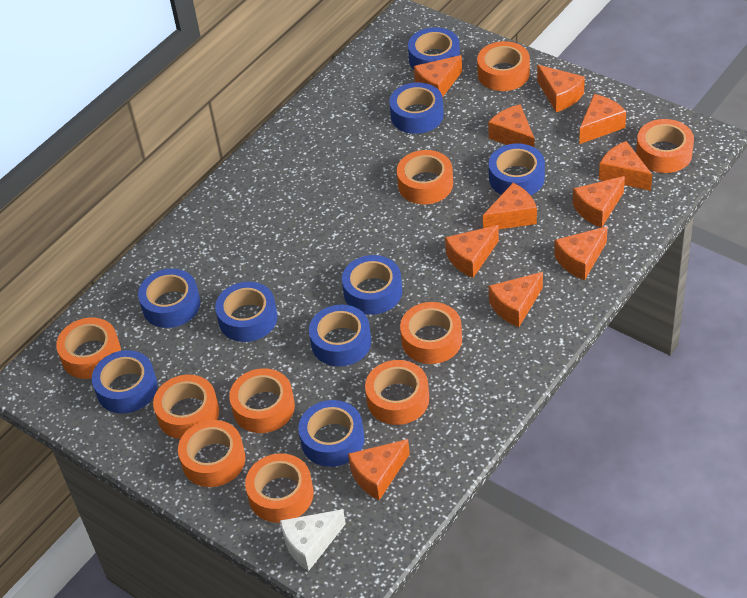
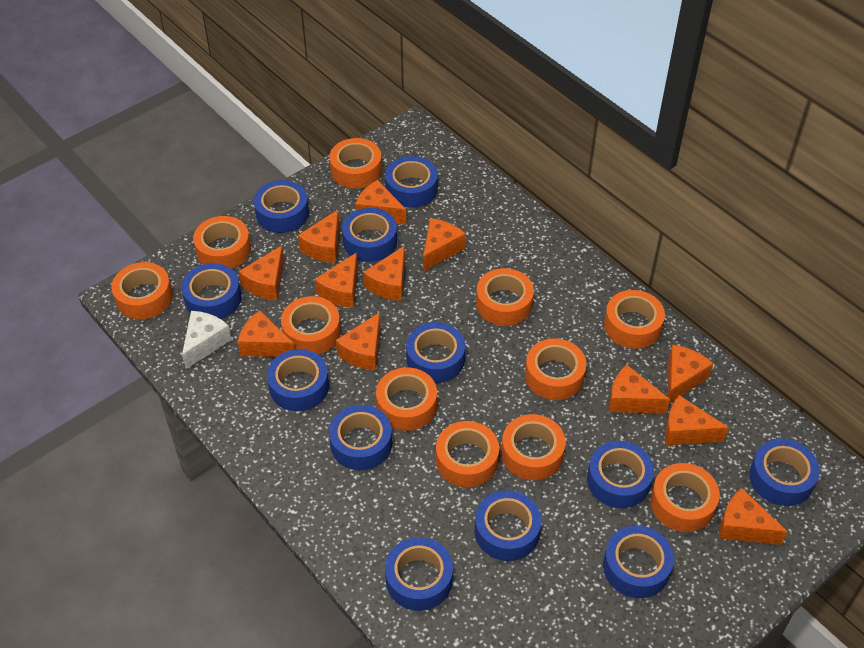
blue tape: [92,350,157,413] [138,269,200,328] [215,282,278,342] [298,400,365,467] [309,305,371,367] [342,255,402,315] [389,82,444,134] [408,27,460,70] [489,143,545,195] = 9 -> [181,263,241,319] [254,180,309,233] [267,349,329,411] [329,405,392,470] [342,208,397,262] [385,156,438,208] [385,537,453,611] [406,322,465,383] [474,490,541,561] [587,441,654,508] [603,525,674,598] [749,438,820,506] = 12
orange cheese: [348,439,410,500] [414,55,462,97] [445,225,499,278] [483,183,537,229] [488,104,534,147] [489,272,543,327] [537,65,585,112] [554,226,608,280] [573,176,625,228] [579,94,626,144] [599,141,652,191] = 11 -> [238,310,295,357] [239,246,284,300] [298,210,339,263] [315,253,358,308] [336,312,381,371] [356,180,406,224] [363,246,405,301] [423,218,466,271] [609,365,670,414] [665,395,729,445] [667,345,714,403] [719,488,788,545] = 12
orange tape: [56,318,121,379] [153,375,219,439] [178,420,245,487] [229,368,295,433] [245,453,314,523] [365,360,429,425] [397,150,453,204] [400,302,462,364] [477,41,530,91] [636,119,694,173] = 10 -> [111,262,173,319] [193,216,251,269] [281,296,341,354] [330,138,382,189] [376,367,437,431] [436,421,499,487] [476,268,534,326] [501,414,566,480] [525,338,586,400] [604,290,665,349] [651,463,720,532] = 11

